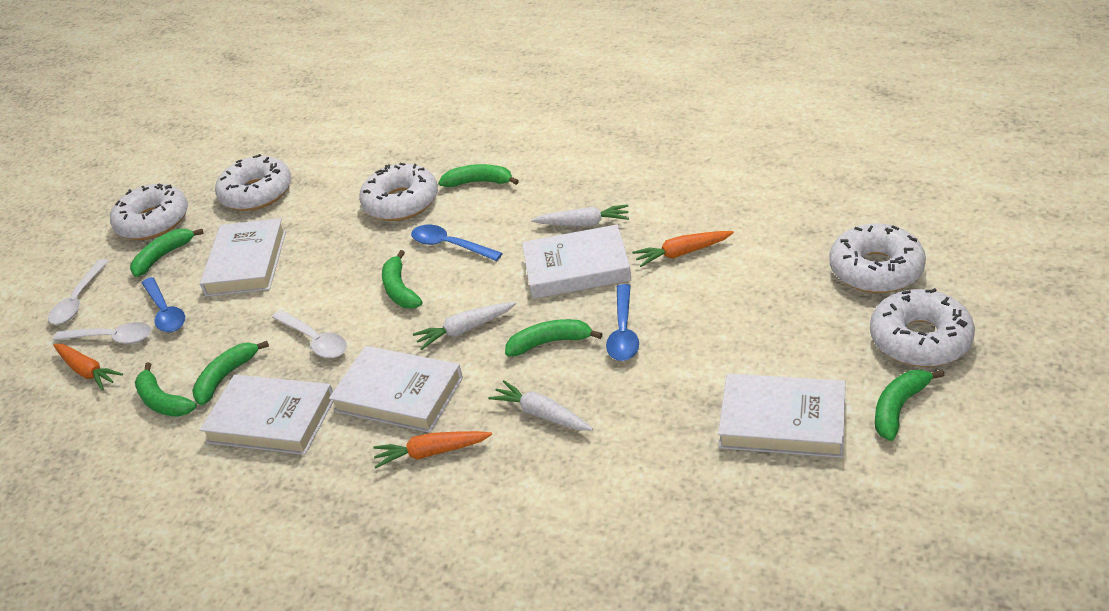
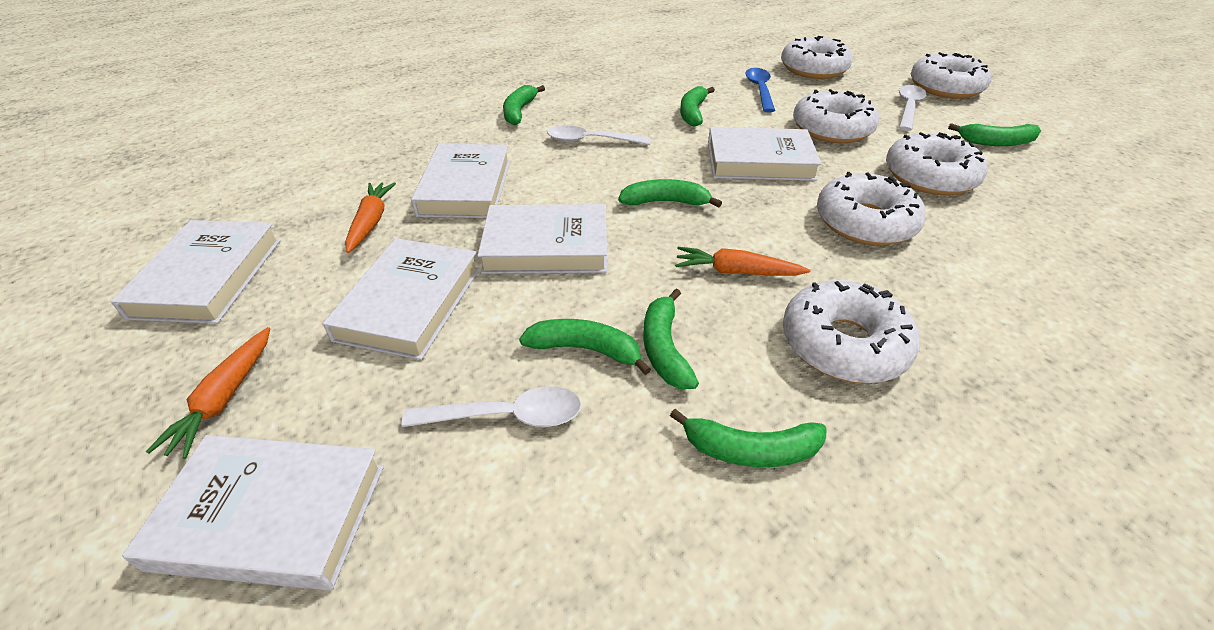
blue spoon: [142,277,185,332] [411,225,503,261] [606,284,639,361] = 3 -> [745,68,775,112] = 1
white book: [200,218,286,297] [200,375,333,455] [329,346,463,433] [522,224,631,299] [718,373,846,458] = 5 -> [111,220,281,324] [122,435,384,591] [323,238,480,360] [411,144,510,218] [478,204,607,274] [708,127,822,181] = 6
white carrot: [413,302,516,350] [488,380,593,431] [531,204,629,226] = 3 -> none = 0
white donut: [110,183,188,240] [215,154,291,211] [359,163,438,221] [829,223,926,293] [870,288,975,367] = 5 -> [781,36,853,79] [783,280,920,384] [793,89,879,143] [817,172,926,246] [886,132,987,195] [911,52,991,99] = 6

